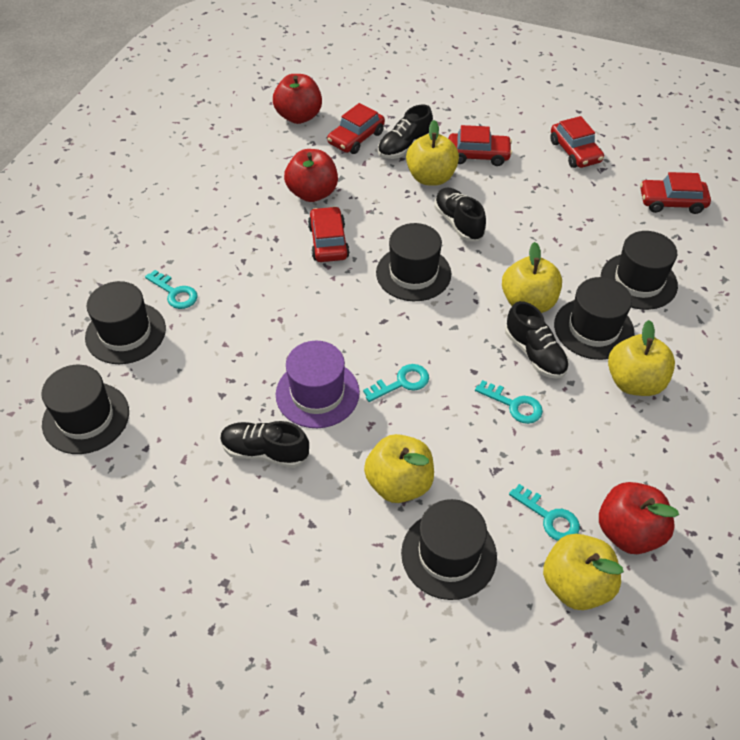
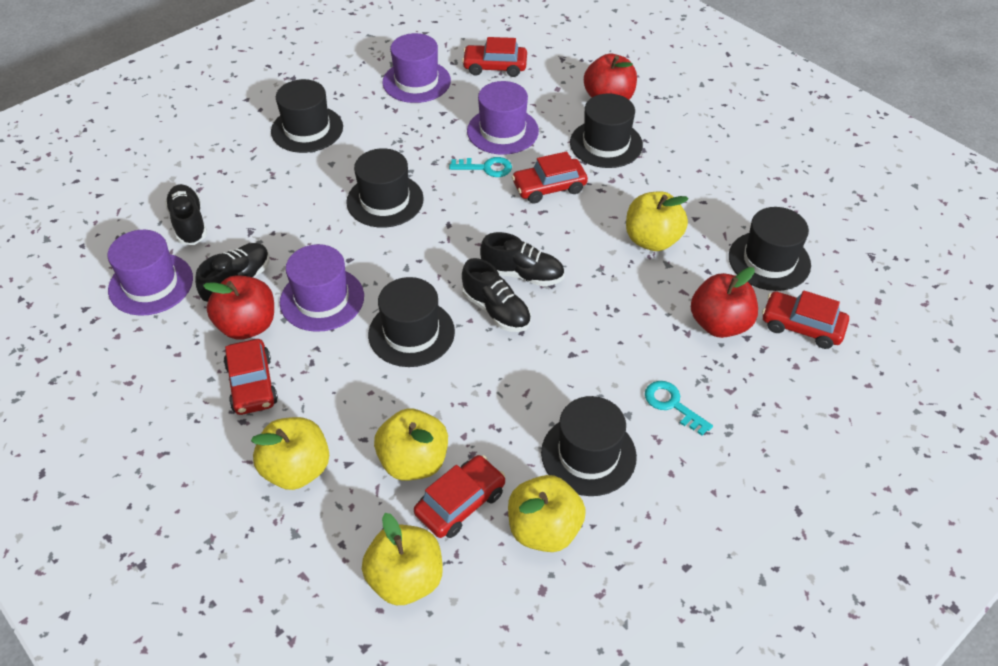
purple hat: [276,341,360,428] = 1 -> [108,230,193,316] [280,244,364,332] [382,33,451,103] [467,81,539,155] = 4
turquoise key: [145,270,198,309] [363,364,429,402] [475,380,543,424] [509,484,580,541] = 4 -> [449,157,512,177] [645,381,713,435] = 2

